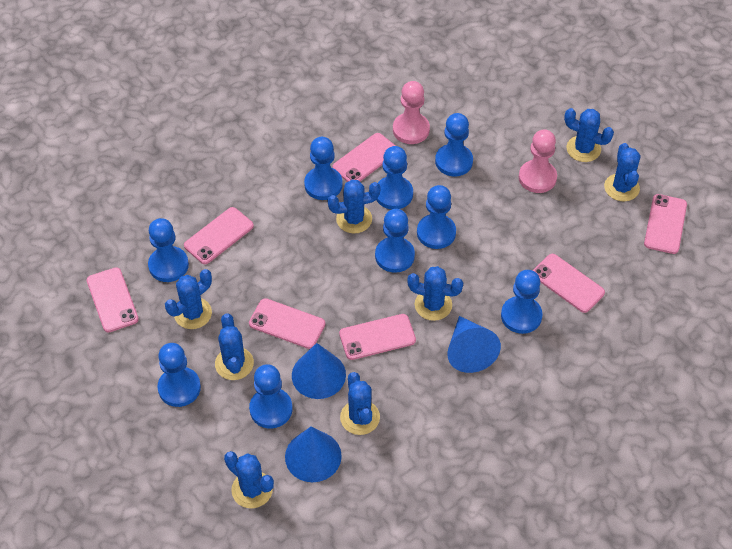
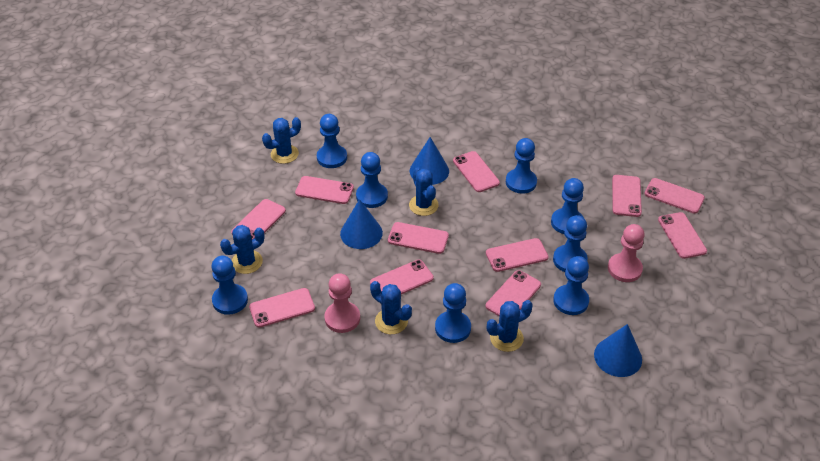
blue cactus: [165,269,212,329] [215,313,254,380] [224,451,274,508] [328,179,380,234] [340,372,380,435] [407,266,463,321] [564,108,614,162] [604,143,641,201] = 8 -> [220,225,265,274] [262,117,301,164] [370,281,412,334] [409,168,439,216] [487,300,533,352] = 5
blue pawn: [148,218,189,282] [157,343,201,407] [249,364,293,428] [304,137,343,200] [375,209,415,273] [376,146,413,209] [417,185,456,249] [435,113,473,176] [501,270,543,334] = 9 -> [211,256,248,315] [317,114,347,168] [356,152,388,208] [435,283,471,343] [506,138,537,194] [551,178,584,234] [553,215,588,272] [553,256,589,315] = 8
pink phone: [87,267,139,333] [184,207,254,264] [249,298,325,349] [333,133,396,182] [339,314,416,360] [533,254,605,313] [644,194,687,254] = 7 -> [231,199,286,240] [249,288,315,328] [295,176,354,204] [370,260,434,295] [388,222,449,254] [453,151,500,192] [486,238,549,272] [486,270,541,316] [612,175,642,217] [644,178,705,214] [658,212,707,259] = 11

